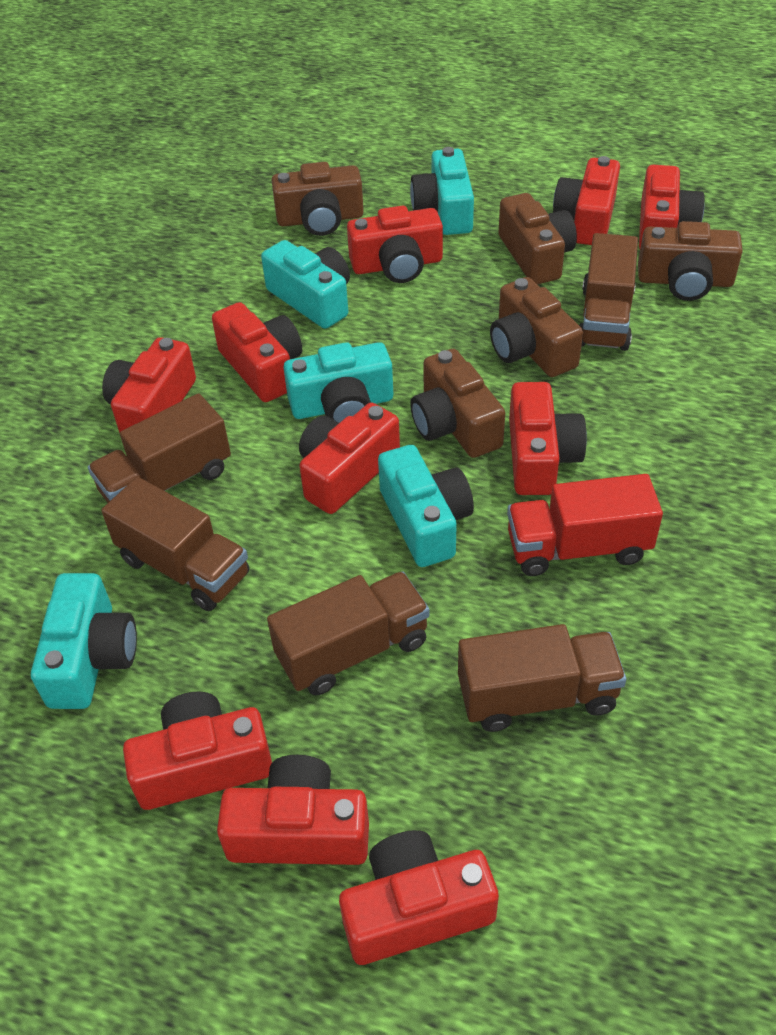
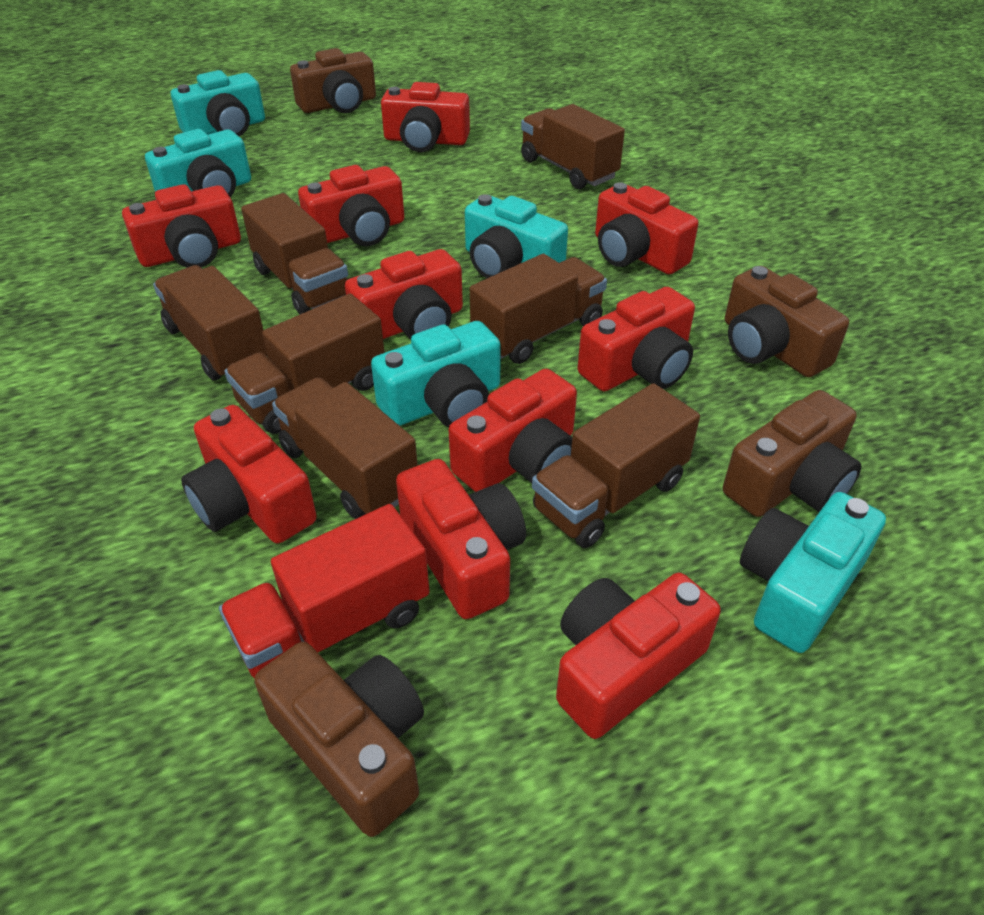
brown camera: [271,162,364,236] [410,349,505,458] [490,277,583,377] [499,193,577,284] [638,221,743,301] = 5 -> [254,642,424,837] [290,48,376,113] [723,390,861,517] [725,266,849,377] = 4
brown truck: [88,393,231,503] [101,477,249,611] [267,571,430,695] [458,624,626,732] [579,233,638,351] = 5 -> [153,265,268,380] [224,294,385,434] [241,193,348,314] [272,377,418,519] [470,254,607,364] [521,104,625,189] [532,383,700,548] = 7

